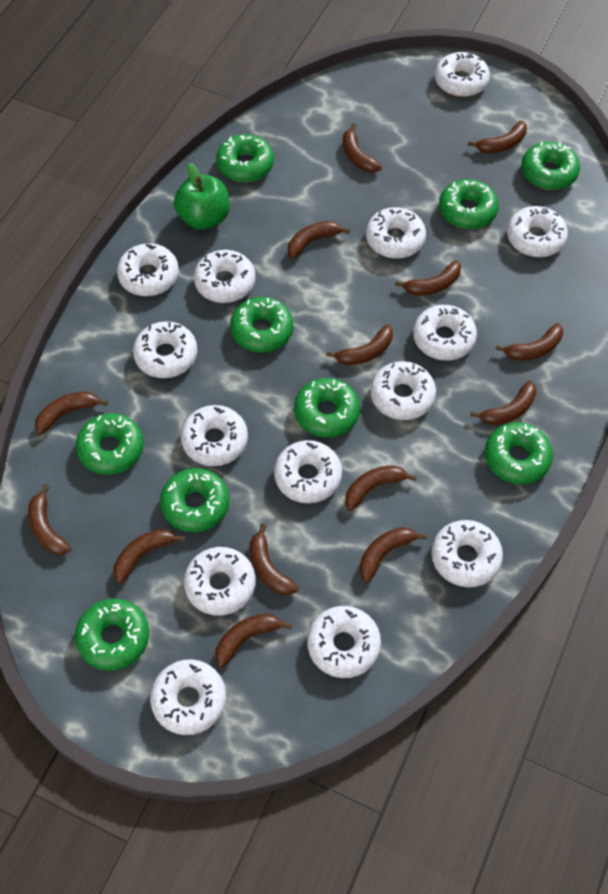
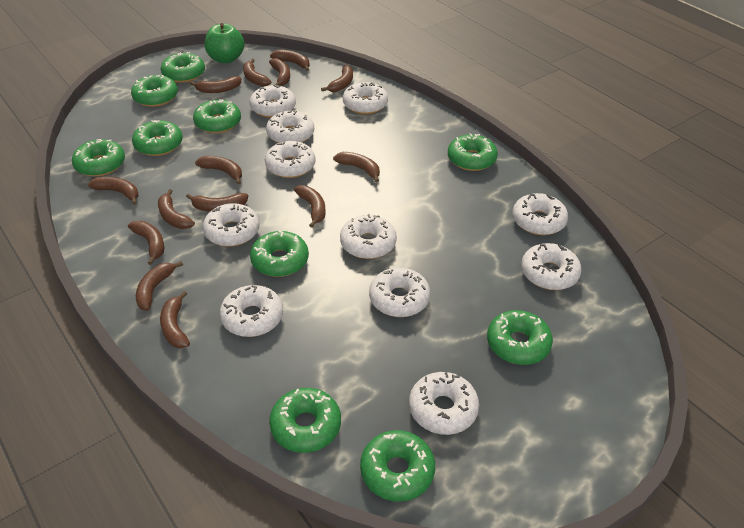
green donut: [75,599,149,671] [76,413,144,475] [160,468,230,533] [216,134,274,182] [230,297,293,353] [294,378,360,438] [439,179,499,229] [485,422,553,484] [521,142,580,190] = 9 -> [72,139,125,177] [131,75,178,107] [132,120,183,156] [161,52,205,83] [193,99,241,133] [250,231,309,277] [269,388,341,453] [360,430,435,502] [448,133,498,171] [487,310,553,365] = 10
white donut: [117,243,179,296] [133,321,197,378] [150,659,226,735] [181,405,248,466] [184,547,256,616] [194,250,255,303] [274,440,342,503] [307,606,381,678] [366,207,426,259] [370,361,436,420] [413,305,477,361] [431,520,503,587] [435,52,490,97] [507,206,568,257] = 14 -> [203,203,259,247] [220,285,283,337] [250,84,296,118] [265,141,316,178] [266,110,314,143] [340,214,397,259] [343,82,388,114] [369,268,430,317] [409,372,479,435] [512,193,568,235] [521,243,582,290] = 11

